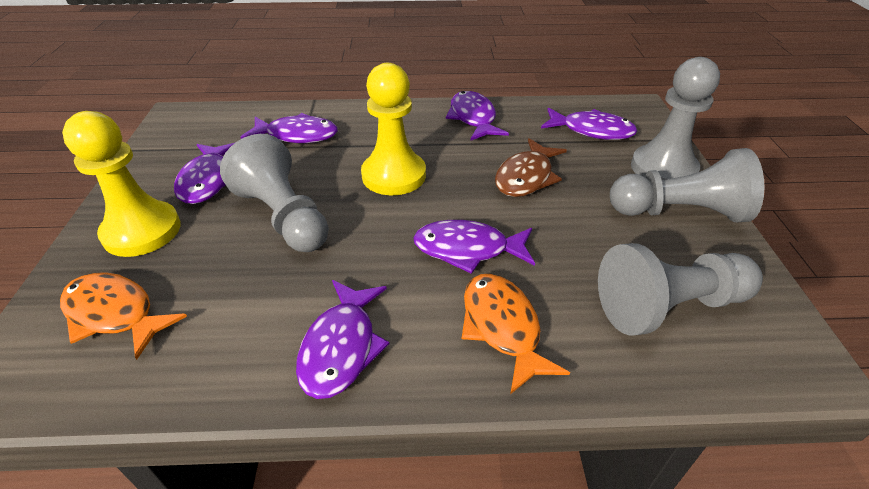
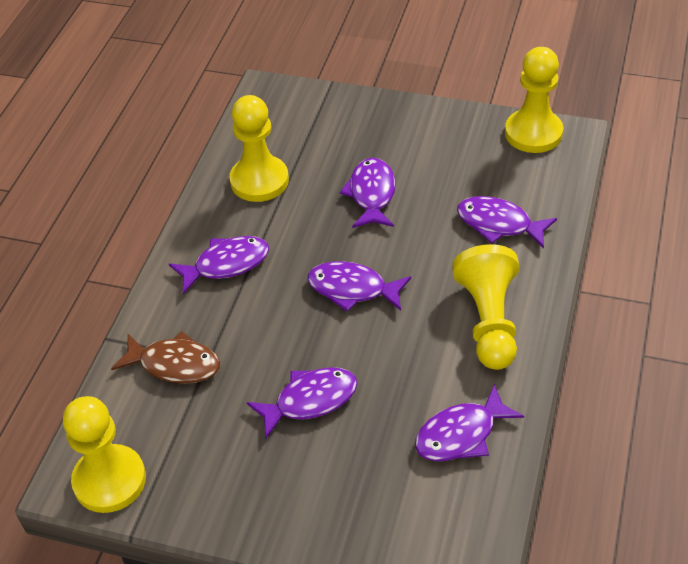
grey pawn: [220,134,329,252] [598,243,763,335] [610,148,764,222] [631,57,720,180] = 4 -> none = 0
orange fish: [60,272,187,360] [462,274,570,394] = 2 -> none = 0
yellow pawn: [62,111,181,257] [361,63,426,195] = 2 -> [63,396,146,513] [229,95,289,202] [452,244,519,370] [505,47,563,153] = 4

